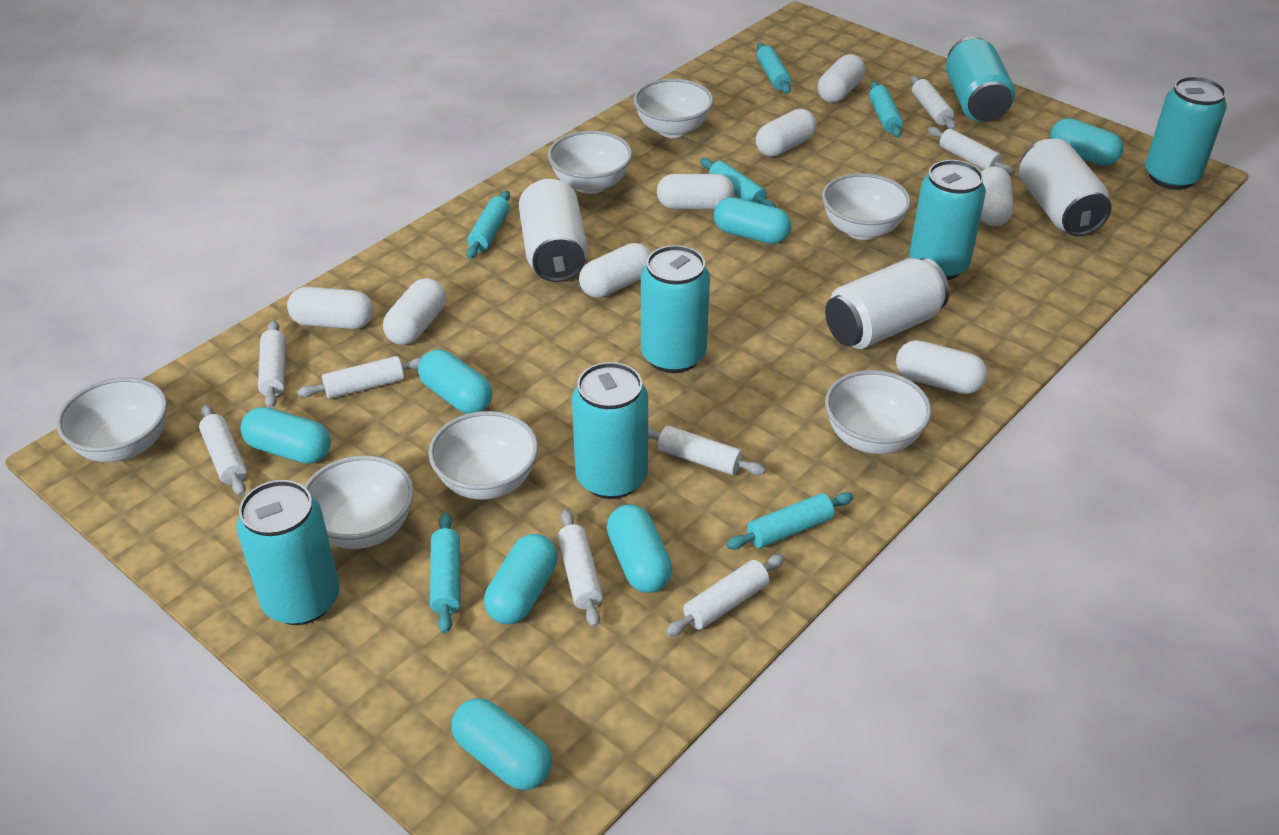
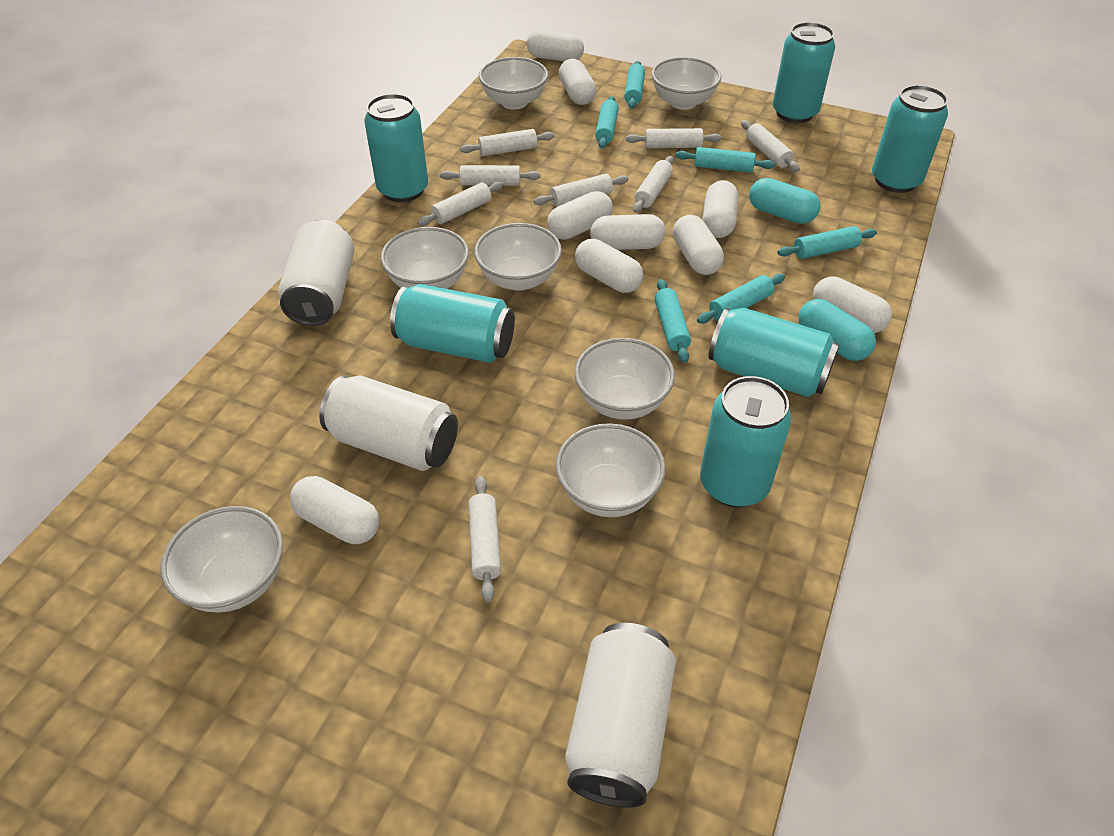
turquoise capsule: [240,407,331,464] [418,350,492,414] [451,698,552,790] [484,534,558,624] [607,504,672,593] [714,197,791,244] [1050,118,1123,166] = 7 -> [749,178,820,224] [798,299,876,361] = 2
white capsule: [287,287,374,329] [383,278,446,345] [579,243,651,298] [657,174,735,209] [756,109,816,157] [818,54,865,103] [896,340,987,394] [980,166,1014,226] = 8 -> [290,476,379,544] [527,30,584,61] [547,191,613,240] [559,59,596,105] [575,239,643,293] [590,214,665,250] [673,215,724,275] [702,180,738,238] [813,276,892,333] = 9

